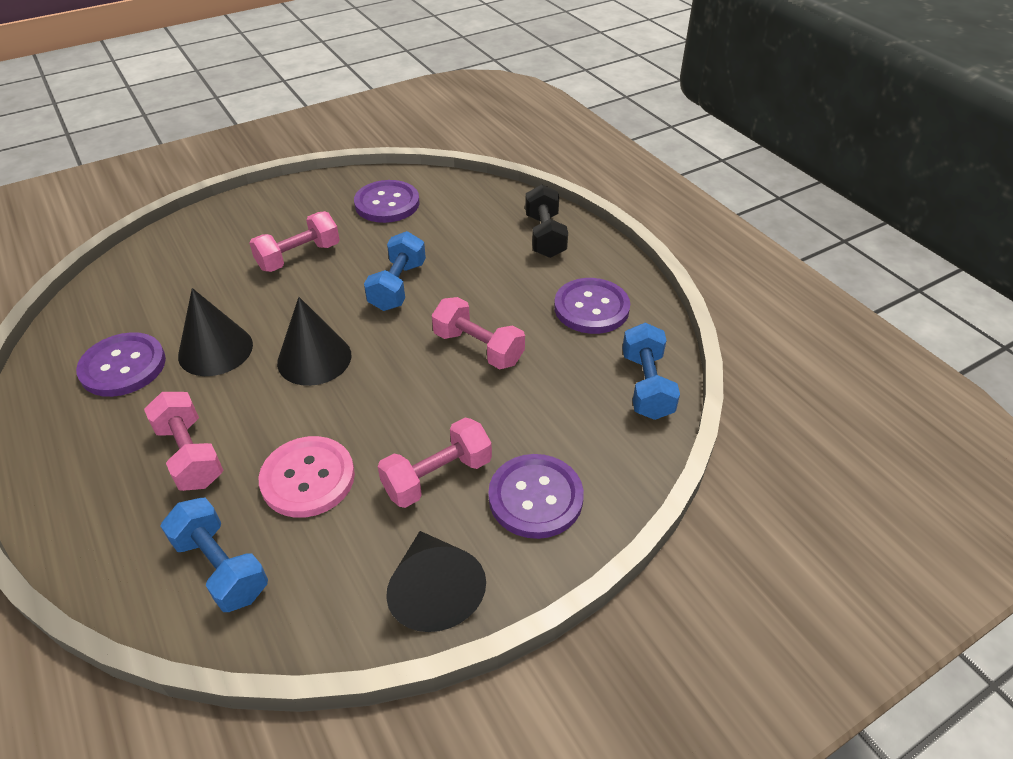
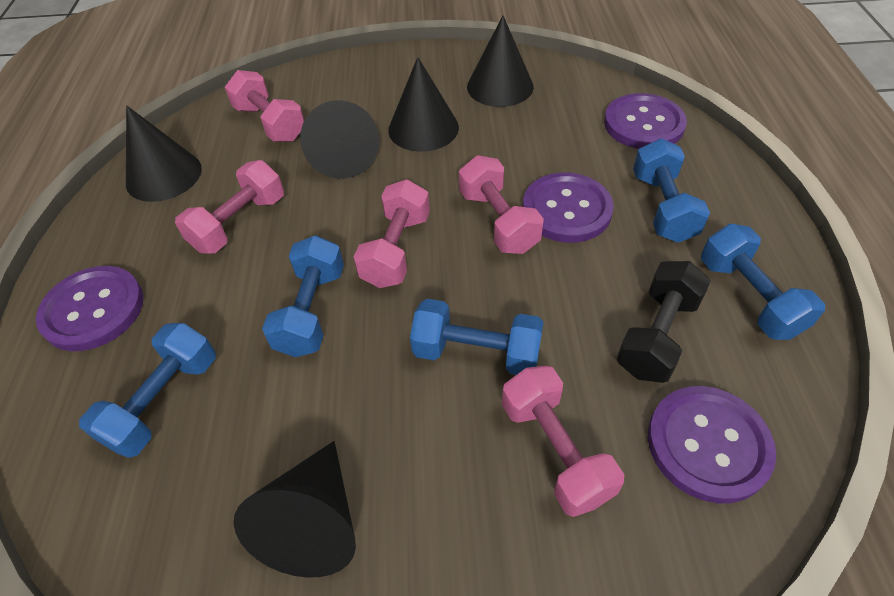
black cone: [178,288,253,376] [277,297,351,386] [386,531,486,632] = 3 -> [126,106,202,202] [234,441,356,578] [300,100,379,179] [388,57,459,152] [467,16,534,107] = 5
blue dumbbell: [161,498,268,612] [364,231,426,311] [622,323,680,420] = 3 -> [79,323,216,458] [262,235,344,357] [410,299,543,375] [633,138,710,243] [701,224,825,340] = 5
pink button: [259,436,355,518] = 1 -> none = 0
pink dumbbell: [144,392,224,491] [249,211,340,272] [378,417,492,508] [432,297,525,369] = 4 -> [175,160,284,254] [225,70,304,142] [354,179,430,288] [459,155,544,254] [502,366,624,517] = 5

